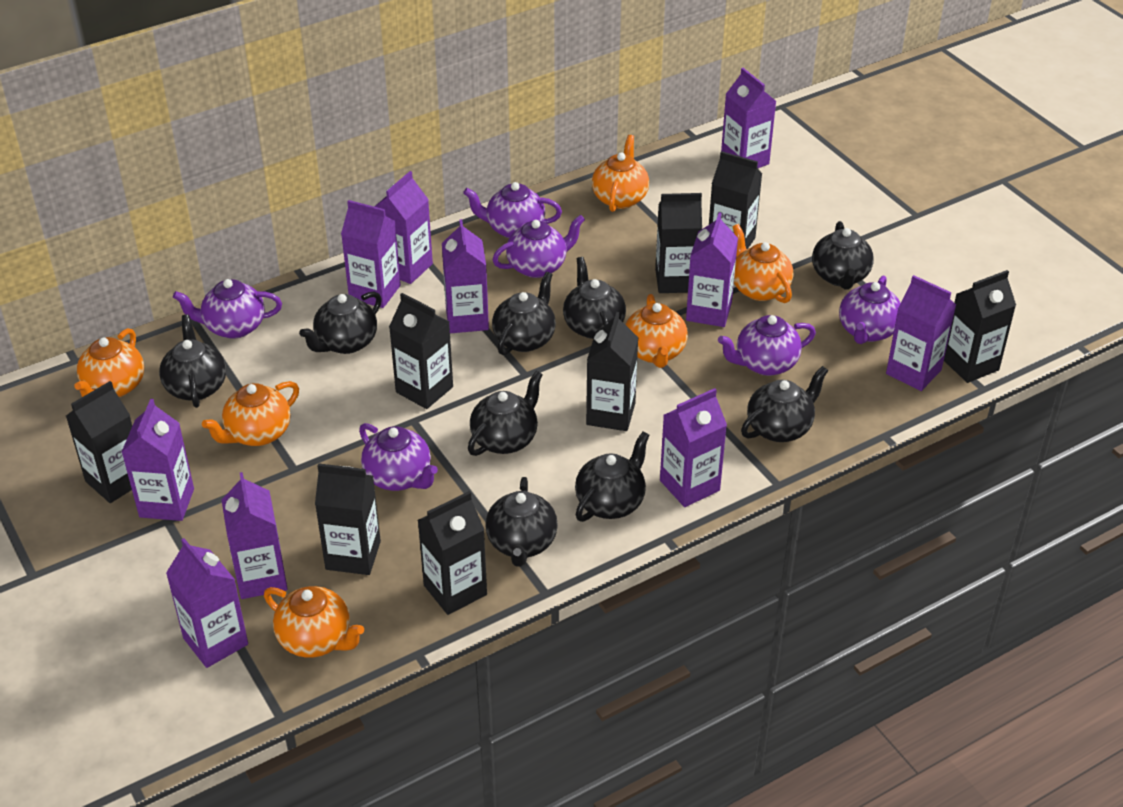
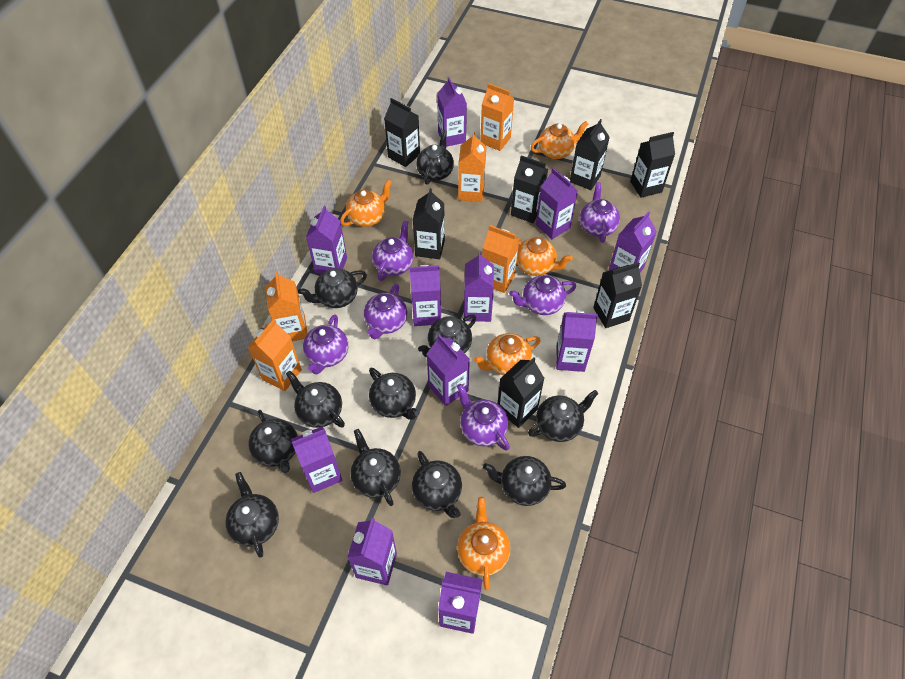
black carton: [66,381,132,503] [315,463,381,575] [389,293,453,409] [418,491,487,615] [586,312,638,431] [655,193,702,293] [709,151,762,249] [944,270,1016,383] = 8 -> [384,98,420,167] [413,188,445,259] [497,357,545,428] [511,155,548,223] [570,119,610,190] [593,262,642,328] [630,132,675,198] = 7
black teapot: [159,314,226,408] [299,291,382,354] [468,371,543,456] [485,477,558,567] [492,272,556,355] [563,257,626,339] [575,431,649,522] [741,366,828,442] [812,221,874,290] = 9 -> [225,472,279,558] [248,410,298,473] [286,371,345,428] [298,268,367,308] [350,429,401,506] [369,368,419,420] [412,451,462,518] [416,130,454,185] [418,314,476,358] [483,456,566,506] [528,390,598,442] = 11
orange carton: none = 0 -> [248,319,302,391] [266,272,307,341] [458,132,486,202] [480,83,514,151] [482,225,520,293] = 5
orange teapot: [74,328,144,397] [202,381,299,446] [264,586,364,658] [592,135,649,212] [625,294,688,368] [732,224,793,303] = 6 -> [340,179,392,227] [457,497,510,590] [474,333,540,375] [517,237,573,276] [531,121,588,159] = 5
purple carton: [122,399,194,521] [166,538,248,668] [221,472,288,599] [341,200,401,308] [374,171,433,284] [442,219,489,333] [660,388,727,507] [686,212,738,327] [721,68,777,168] [886,275,956,391] = 10 -> [291,426,342,493] [306,206,347,274] [347,518,397,586] [410,265,441,326] [427,334,470,406] [437,77,467,147] [438,572,483,634] [464,252,494,322] [536,168,578,239] [556,310,598,372] [608,212,657,272] = 11

